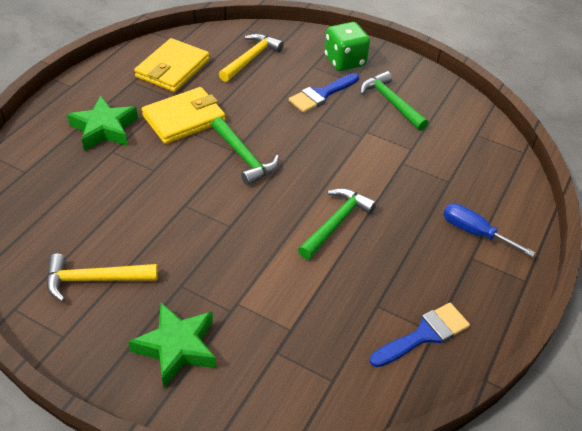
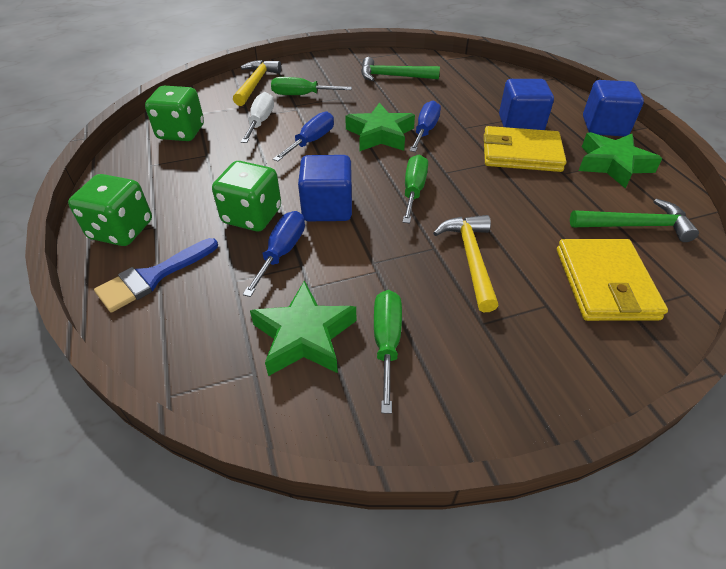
blue brush: [289,73,359,113] [370,303,470,367] = 2 -> [94,238,218,312] = 1
blue cube: none = 0 -> [298,155,352,221] [499,79,554,130] [583,80,644,136] = 3
blue screwdriver: [443,203,536,257] = 1 -> [243,211,305,297] [273,112,334,161] [409,100,441,152] = 3
green dice: [324,22,370,71] = 1 -> [68,174,152,246] [145,86,204,141] [212,161,281,231] = 3
green hammer: [211,117,279,185] [298,188,377,260] [360,71,428,131] = 3 -> [361,57,440,81] [570,198,699,242] = 2
green screwdriver: none = 0 -> [271,77,352,95] [374,290,402,414] [403,154,428,223] = 3
green star: [67,96,138,151] [128,303,216,388] = 2 -> [250,281,356,376] [345,103,415,151] [579,132,663,188] = 3
white screwdriver: none = 0 -> [241,92,274,143] = 1

